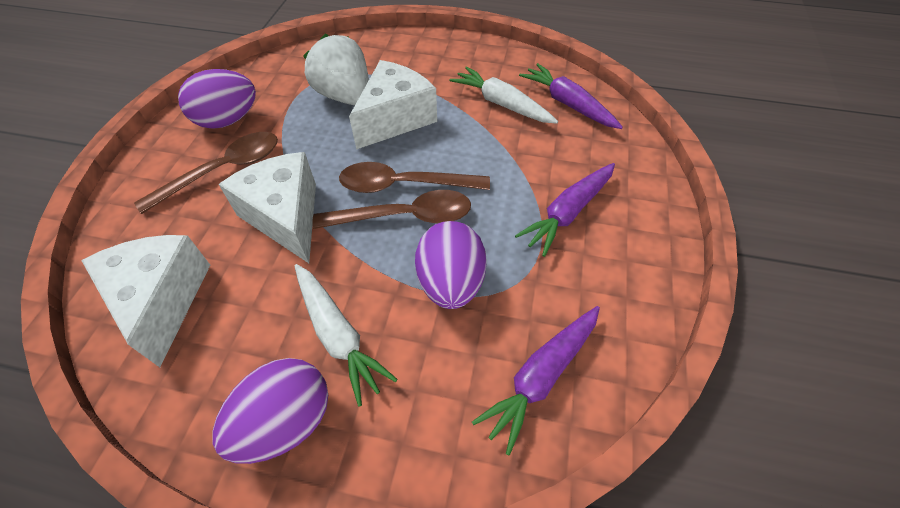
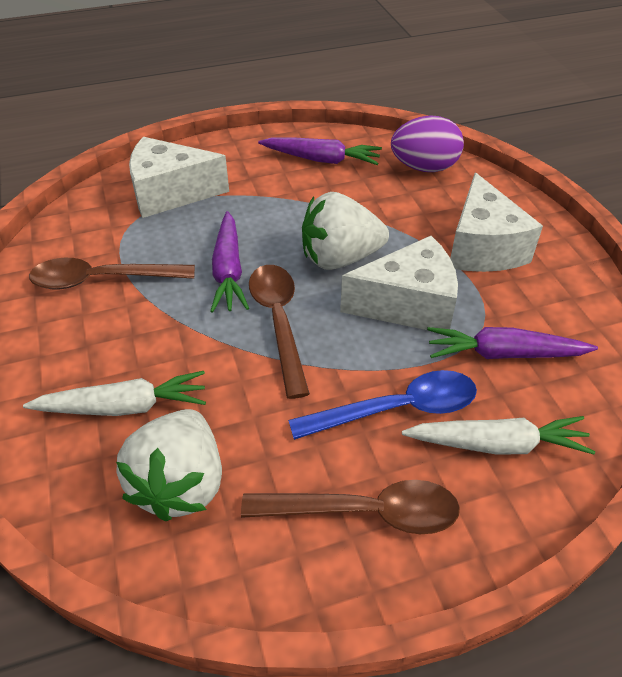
blue spoon: none = 0 -> [288,370,477,440] = 1
purple egg: [178,69,256,129] [212,358,328,464] [415,221,487,309] = 3 -> [391,115,464,172] = 1
white strawberry: [303,34,369,105] = 1 -> [116,409,222,521] [302,192,389,270] = 2

